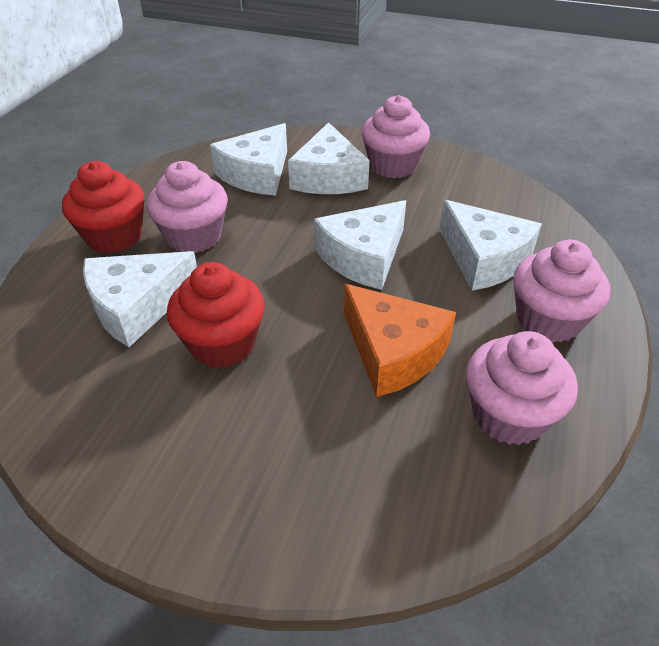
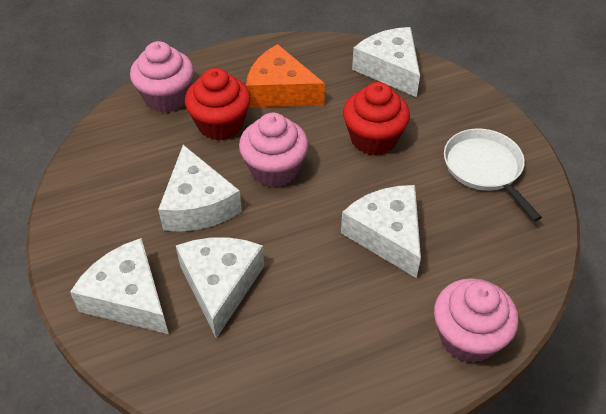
pink cupcake: [147,161,228,253] [361,95,430,178] [466,331,578,445] [513,239,610,343] = 4 -> [130,41,194,113] [239,113,308,188] [434,278,519,363] = 3
white pan: none = 0 -> [444,129,542,221] = 1

